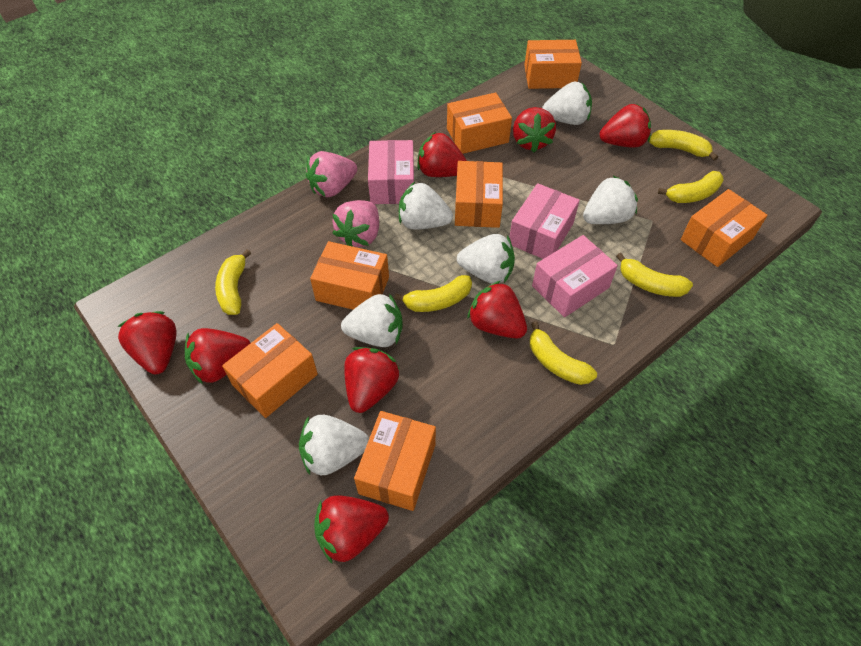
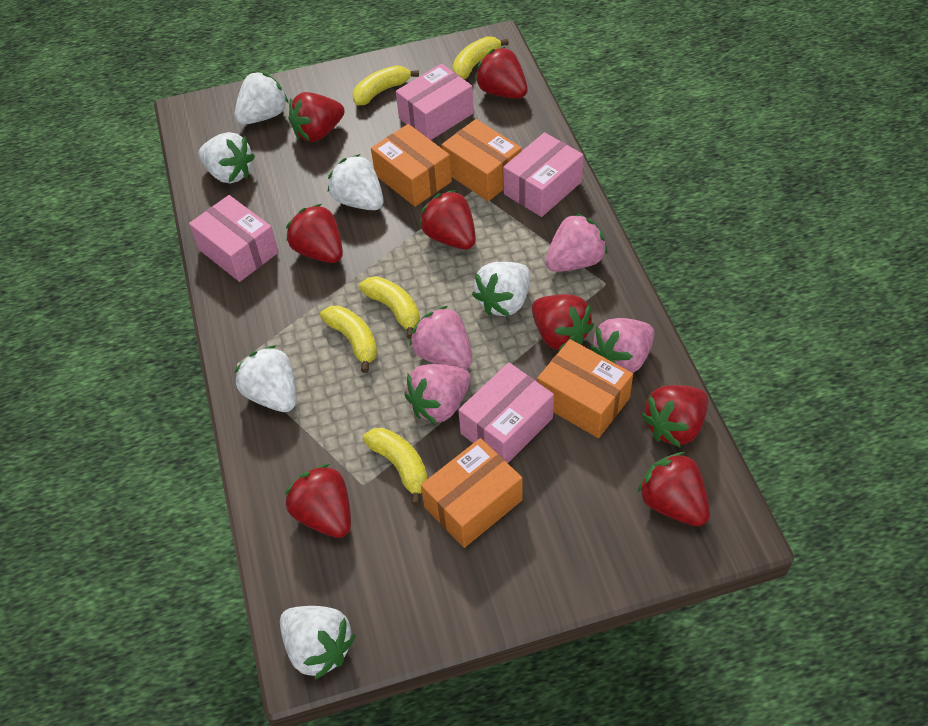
orange box: [222,323,318,418] [310,241,389,310] [354,411,436,511] [447,92,512,154] [455,161,503,228] [524,40,582,89] [681,189,768,267] = 7 -> [371,124,452,207] [421,438,523,548] [441,119,522,201] [537,339,633,438] = 4
pink box: [368,140,414,204] [509,183,580,259] [532,235,618,317] = 3 -> [189,195,279,282] [396,64,474,140] [458,362,554,463] [503,132,584,217] = 4
pink strawberry: [306,151,357,197] [333,200,379,247] = 2 -> [404,364,471,424] [410,306,472,369] [545,213,607,272] [590,318,654,373] = 4
yellow banana: [215,249,251,315] [394,275,472,312] [530,321,597,385] [616,253,693,297] [649,130,718,161] [658,171,723,203] = 6 -> [320,305,377,373] [353,65,419,105] [359,276,420,339] [363,428,428,505] [453,36,509,79] = 5

